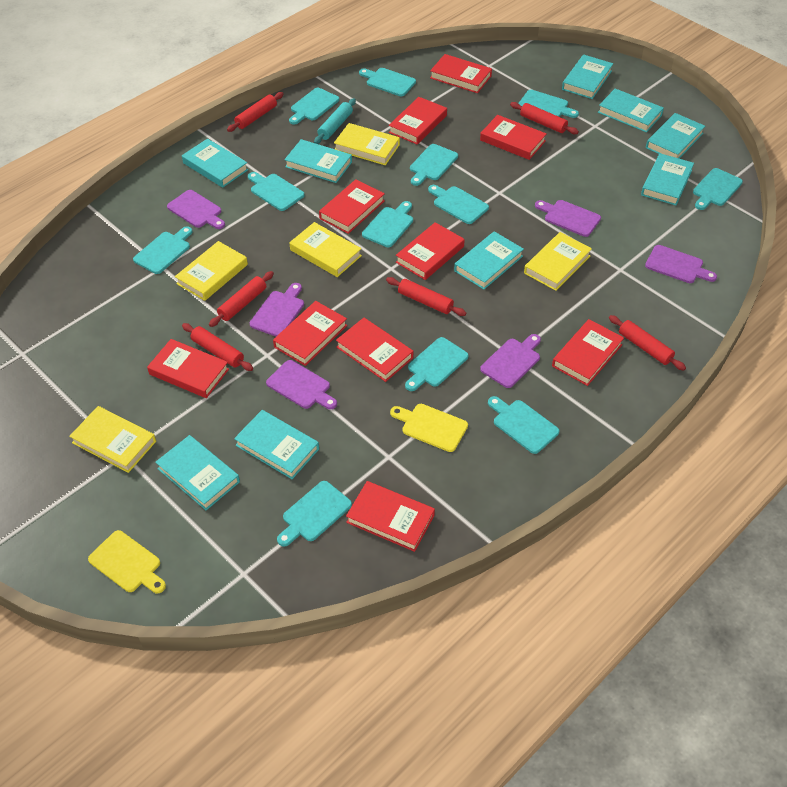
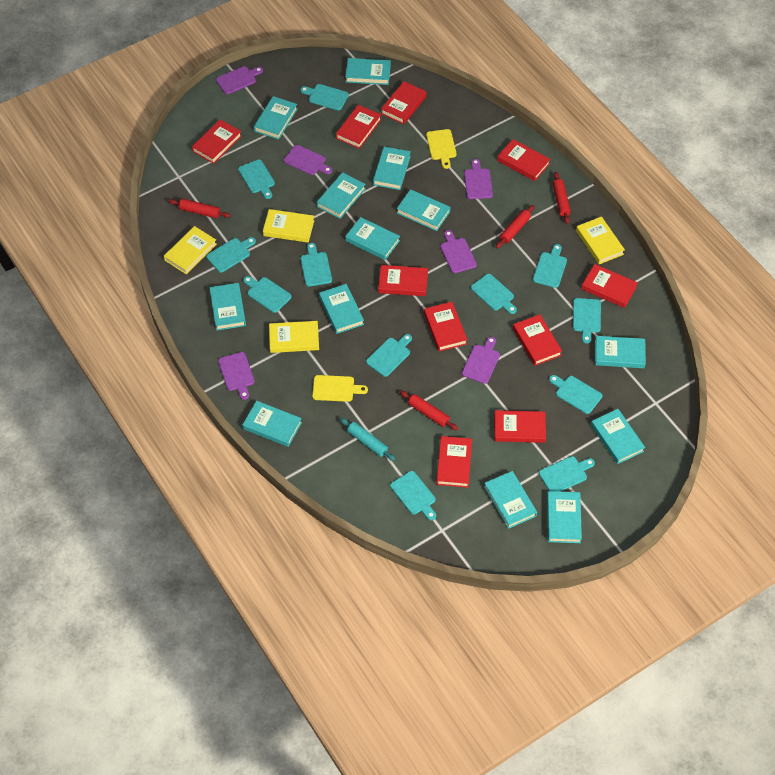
red rolling pin: [182,323,253,371] [209,271,274,327] [227,92,284,132] [386,277,466,316] [510,102,579,134] [609,315,686,371] = 6 -> [169,199,231,218] [400,391,458,431] [496,205,535,248] [553,172,571,224] = 4
turquoise book: [155,435,240,510] [182,139,248,188] [234,410,319,479] [284,139,352,183] [454,231,524,289] [562,54,613,99] [598,88,664,133] [641,153,694,205] [646,113,705,159] = 9 -> [210,283,246,331] [242,401,302,447] [254,96,297,140] [317,172,366,219] [319,284,364,334] [345,58,391,85] [345,217,400,260] [373,146,411,190] [397,189,451,231] [484,471,537,529] [547,491,582,543] [591,409,645,464] [595,336,646,368] = 13
yellow book: [69,406,156,473] [175,241,248,301] [289,222,362,277] [334,123,400,165] [524,232,592,291] = 5 -> [164,226,217,274] [263,209,314,243] [269,321,319,353] [576,216,625,264] = 4

